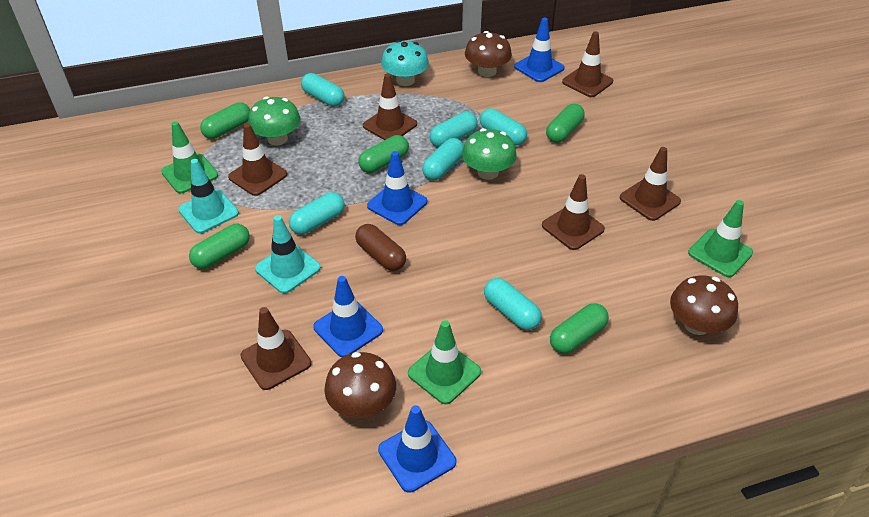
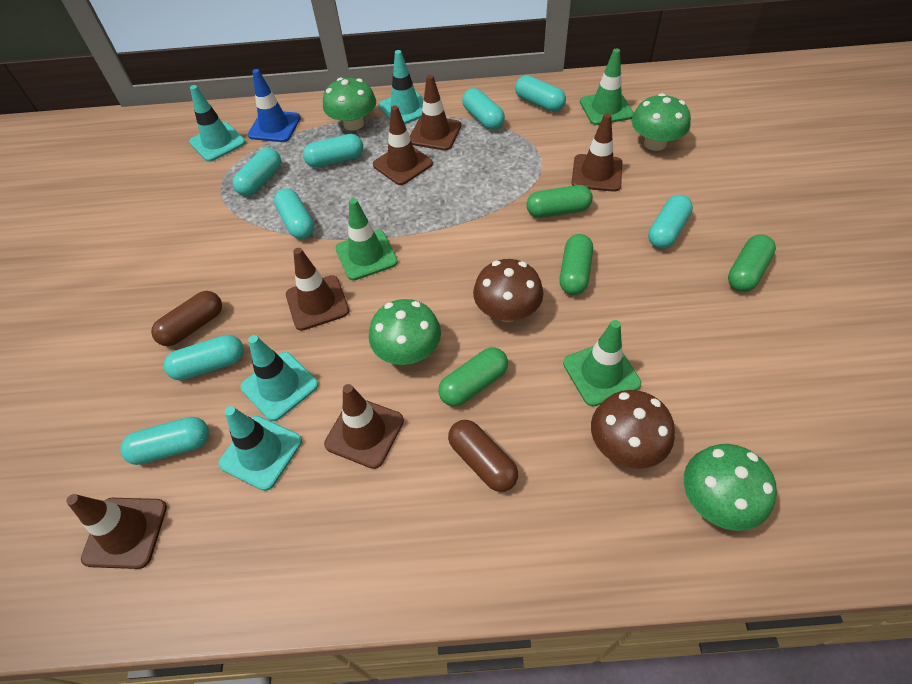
blue traffic cone: [313,276,383,357] [367,151,427,225] [378,405,456,493] [514,18,565,82] = 4 -> [248,69,301,142] = 1
brown capsule: [355,224,406,271] = 1 -> [151,291,222,346] [448,420,518,492] = 2
brown mushroom: [324,352,396,418] [465,31,512,77] [670,275,738,335] = 3 -> [473,259,543,322] [591,390,675,469] = 2
green capsule: [189,224,250,269] [200,102,250,139] [358,135,409,173] [546,104,585,143] [550,303,609,354] = 5 -> [438,347,508,407] [526,185,593,218] [559,234,593,295] [728,234,776,292] = 4
green mushroom: [248,96,301,146] [462,128,517,180] = 2 -> [323,77,376,131] [369,299,441,365] [632,93,691,151] [684,444,777,531] = 4
turquoise capsule: [289,192,345,235] [301,73,344,106] [422,138,464,180] [429,112,477,147] [480,108,527,145] [484,278,542,330] = 6 -> [120,417,209,465] [164,335,244,380] [232,148,281,196] [274,188,314,239] [303,134,363,168] [462,88,505,130] [515,75,566,112] [648,195,693,249] = 8
turquoise mushroom: [381,40,429,86] = 1 -> none = 0
turquoise traffic cone: [178,159,239,234] [255,215,321,294] = 2 -> [189,85,246,162] [218,406,302,491] [240,335,318,421] [379,50,423,124] = 4

